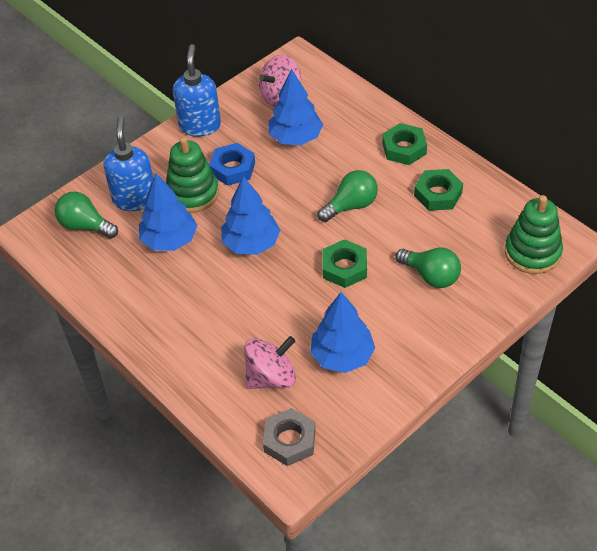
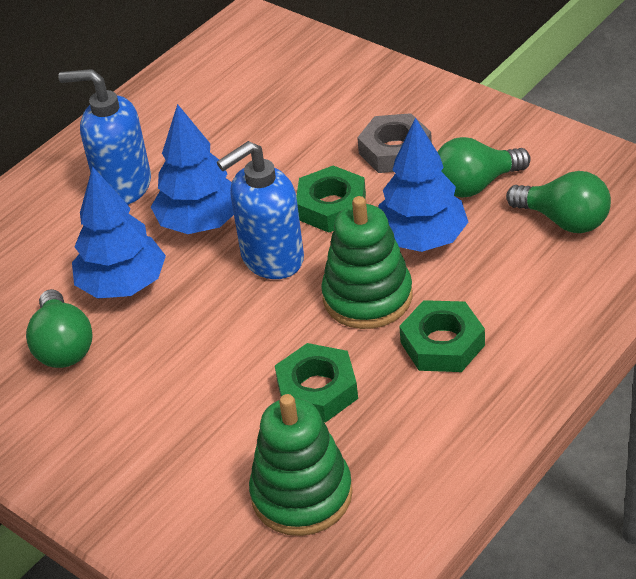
blue nut: [209,143,255,186] = 1 -> none = 0
blue tree: [139,174,198,251] [221,176,280,255] [269,69,323,145] [310,292,375,373] = 4 -> [72,166,166,299] [151,104,234,234] [378,117,468,252] = 3
pink spinning top: [244,336,296,389] [259,55,301,107] = 2 -> none = 0

